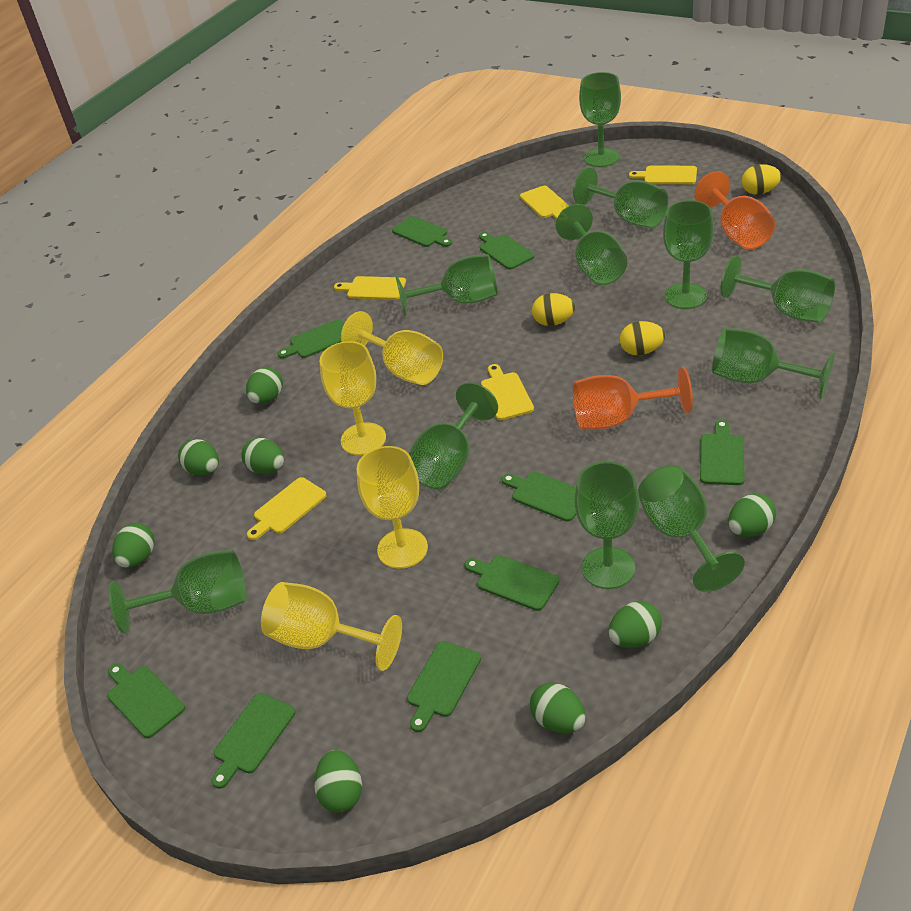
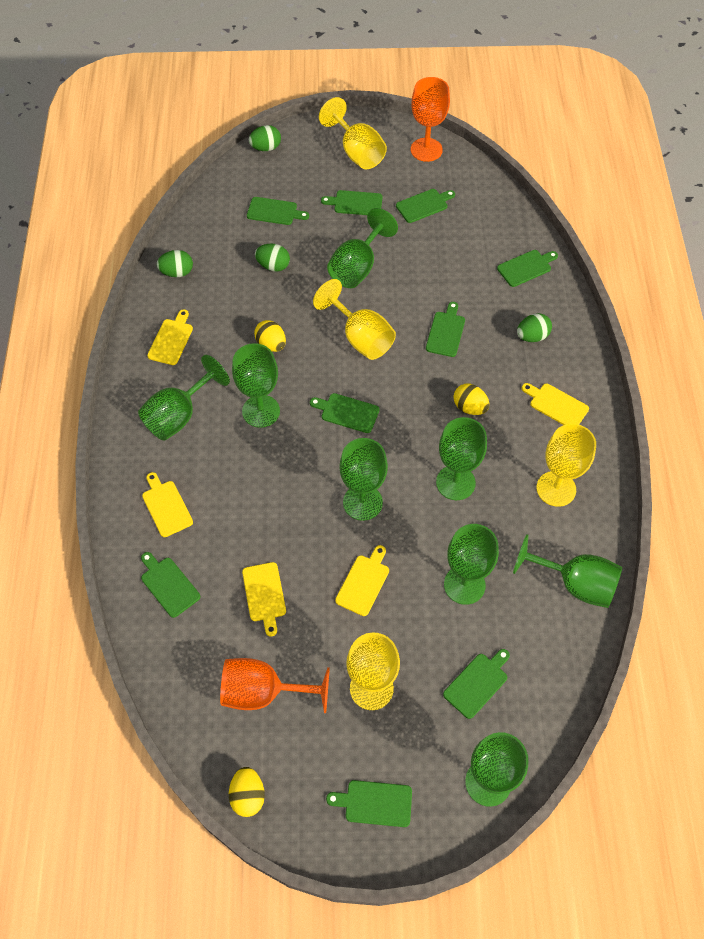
green egg: [112,523,154,568] [178,439,219,476] [241,438,284,474] [246,367,283,404] [314,750,362,813] [530,683,586,733] [608,601,662,648] [728,494,776,537] = 8 -> [157,250,193,277] [249,125,281,151] [255,244,290,272] [517,313,552,342] = 4
green goblet: [109,550,247,633] [395,254,498,316] [408,382,498,489] [556,204,627,285] [573,167,668,228] [574,462,639,589] [579,72,621,167] [638,465,745,592] [663,200,714,309] [712,328,835,399] [721,256,835,323] = 11 -> [138,355,230,441] [232,343,280,428] [327,208,398,288] [340,438,388,521] [436,417,487,500] [444,524,499,605] [465,732,528,807] [513,534,622,608] = 8

